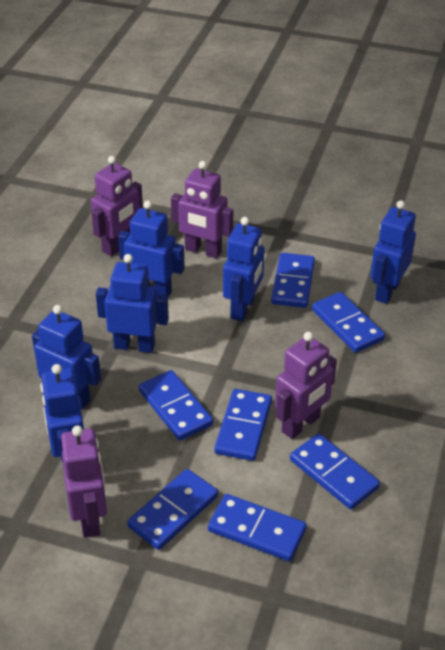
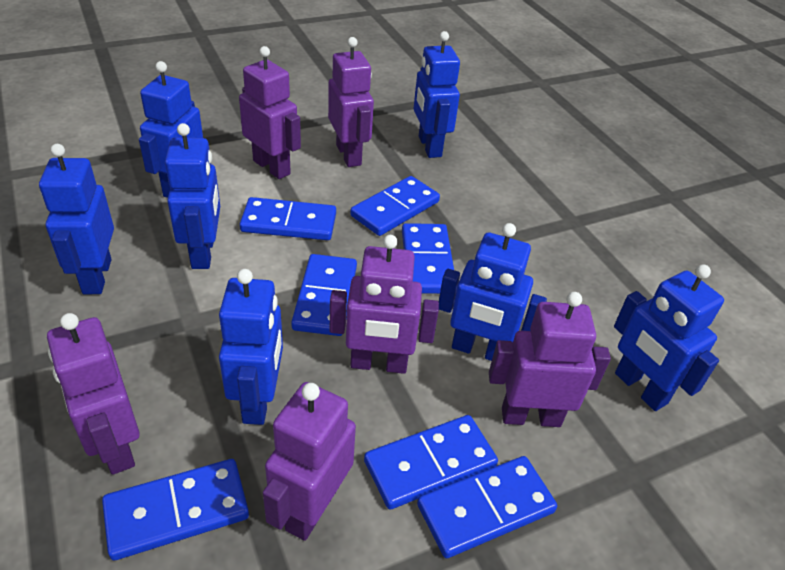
blue robot: [32,305,101,409] [40,364,84,469] [96,254,169,353] [118,201,185,297] [223,217,264,321] [370,200,416,304] = 6 -> [39,144,114,294] [139,61,203,198] [165,123,220,269] [219,269,283,425] [414,31,460,158] [439,223,547,361] [614,265,724,411] = 7
purple robot: [61,426,107,538] [91,156,143,256] [171,161,233,259] [275,332,337,439] = 4 -> [47,313,140,475] [239,46,301,179] [263,382,356,541] [328,37,374,167] [330,235,439,374] [489,292,611,427] = 6

